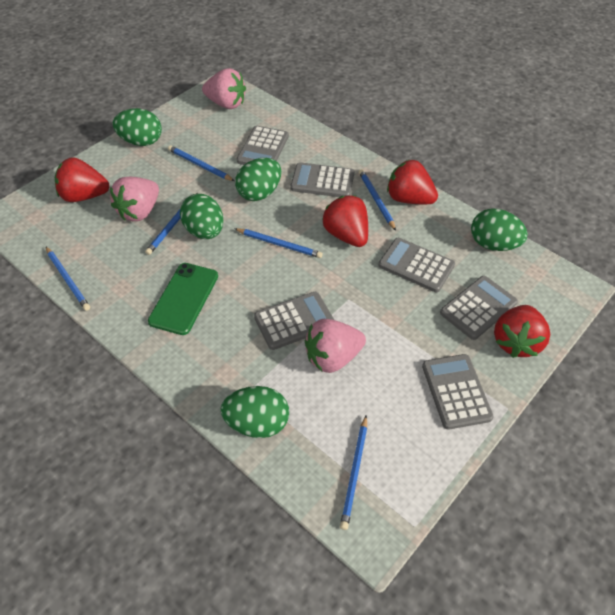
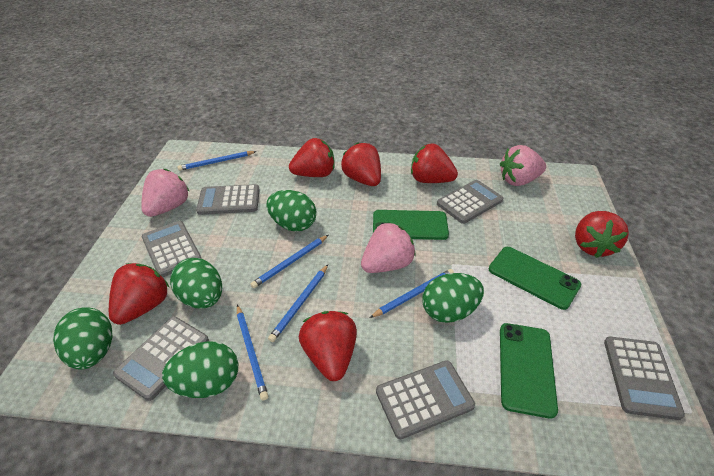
blue pencil: [46,247,90,311] [145,193,198,255] [168,145,235,181] [234,228,323,258] [340,415,367,530] [359,169,396,231] = 6 -> [177,151,257,171] [237,305,268,401] [250,235,328,288] [268,265,328,342] [370,269,454,318] = 5
green phone: [148,263,218,335] = 1 -> [373,210,449,240] [489,247,582,310] [500,323,558,419] = 3
red strawberry: [55,157,109,202] [322,195,368,247] [387,159,438,204] [494,305,550,358] = 4 -> [109,263,170,325] [289,138,335,177] [299,311,357,381] [341,142,381,186] [411,143,458,183] [575,211,629,258] = 6

